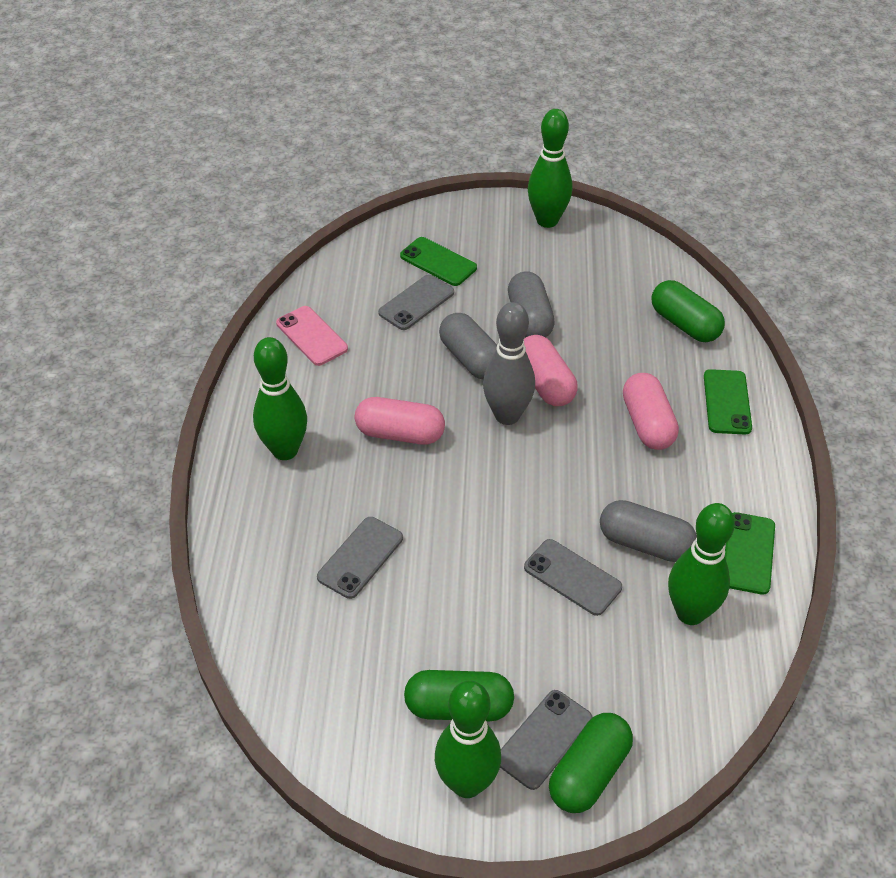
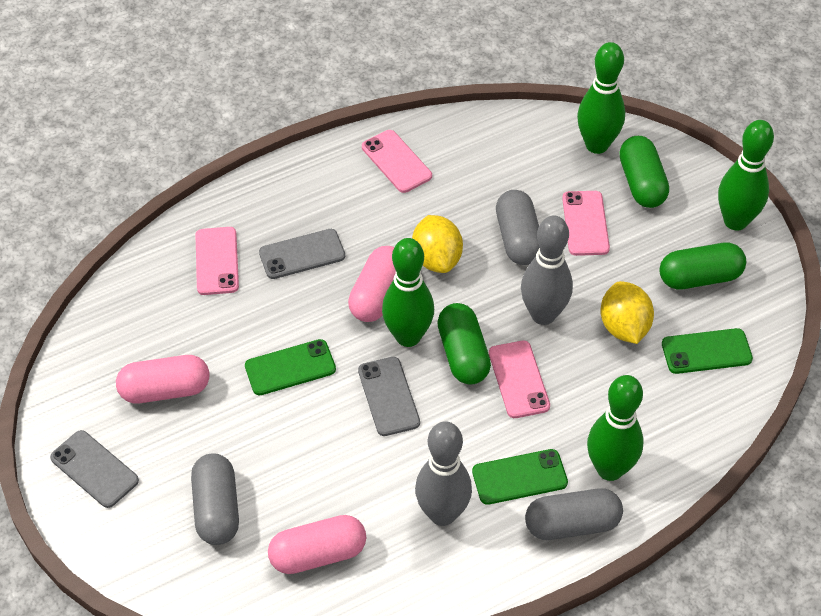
grey bowling pin: [483,302,535,425] = 1 -> [415,422,472,526] [521,215,573,325] = 2
grey phone: [317,517,403,599] [378,274,454,330] [500,690,592,790] [524,539,622,616] = 4 -> [50,430,139,508] [259,229,345,279] [358,357,420,436] = 3
pink phone: [276,306,348,366] = 1 -> [195,227,239,295] [362,130,432,193] [489,340,550,418] [562,191,610,256] = 4
yellow lemon: none = 0 -> [412,215,463,273] [601,281,654,344] = 2

